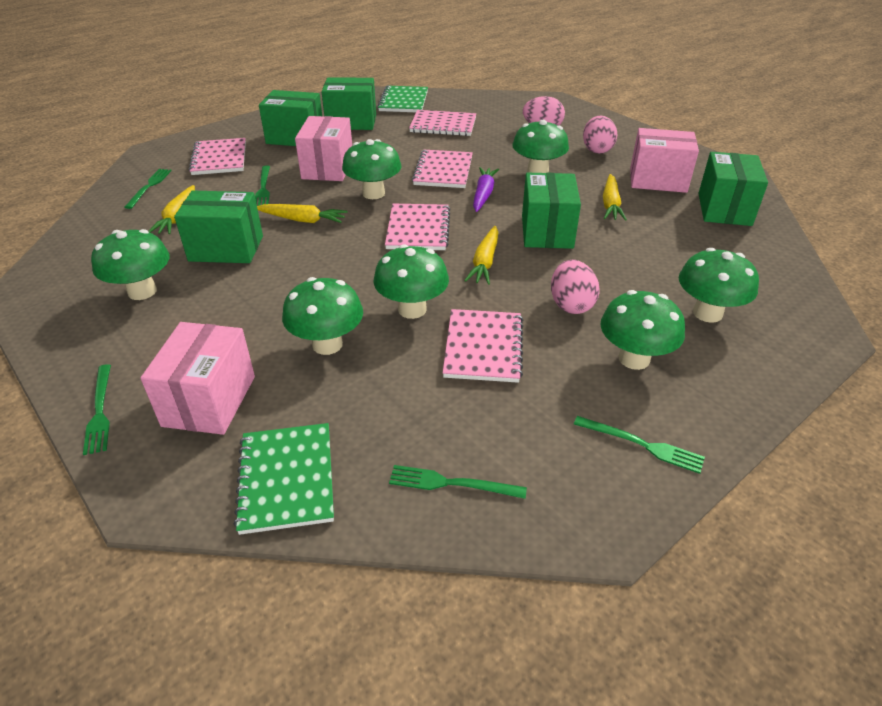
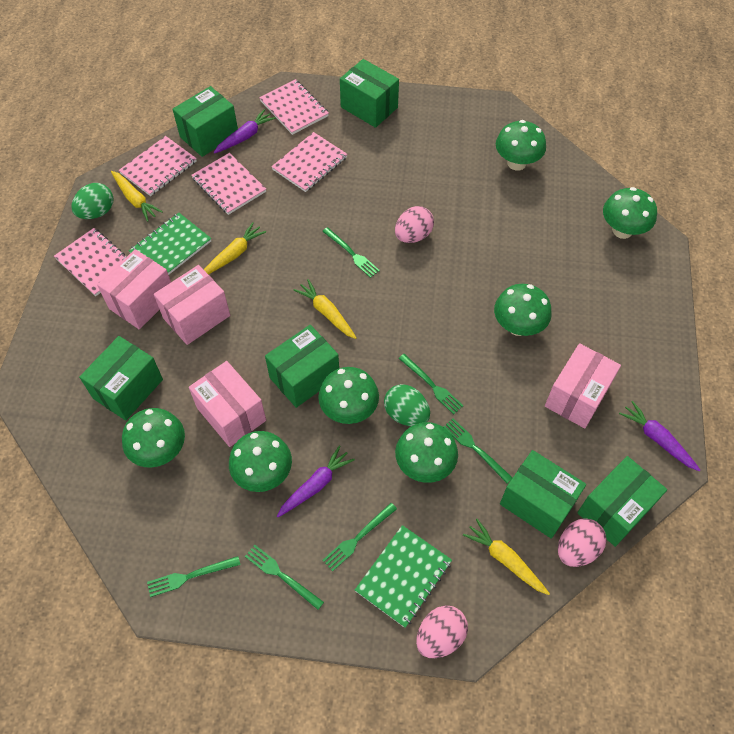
green box: [174,191,263,263] [259,90,322,146] [322,77,376,130] [522,173,581,249] [698,152,768,226] = 5 -> [79,336,163,420] [173,86,238,157] [265,325,339,408] [340,59,399,128] [500,450,586,539] [577,456,667,547] = 6
green egg: none = 0 -> [71,183,113,219] [384,384,430,426] = 2
green fork: [83,364,111,455] [124,169,172,209] [255,165,270,206] [389,465,527,499] [574,416,705,474] = 5 -> [147,556,241,597] [245,545,324,610] [322,227,380,278] [322,503,397,572] [398,354,463,414] [443,418,513,483] = 6
pink box: [140,322,255,435] [295,116,352,181] [630,128,699,193] = 3 -> [97,249,171,329] [154,265,230,345] [189,361,266,447] [545,343,621,428] = 4
purple carrot: [473,167,499,212] = 1 -> [214,109,276,154] [277,445,355,517] [619,401,700,471] = 3

